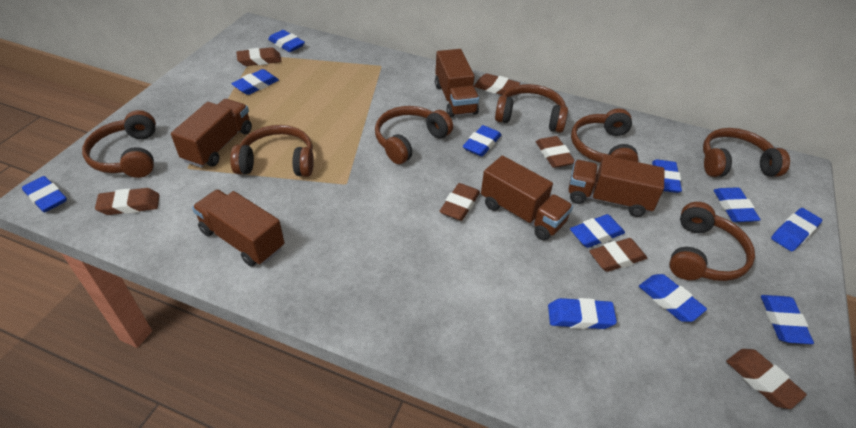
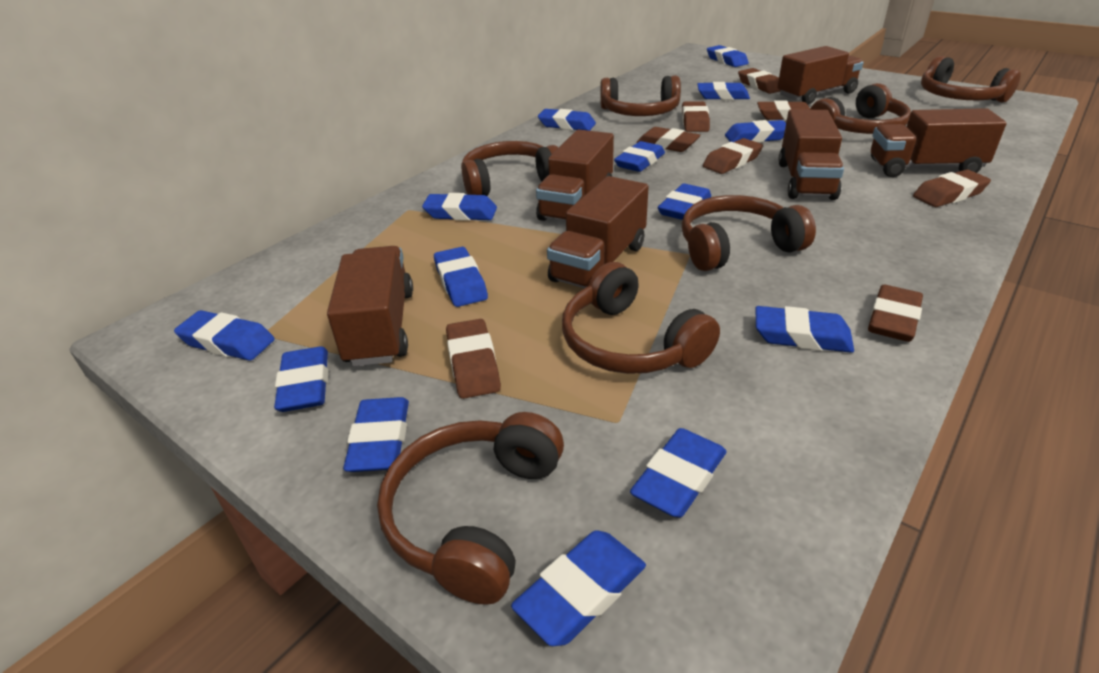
blue eraser: [22,176,67,212] [231,69,279,95] [268,30,305,52] [463,125,501,157] [548,298,617,329] [570,214,625,248] [639,274,707,322] [652,159,682,193] [714,187,761,222] [761,295,814,344] [771,208,822,251] = 11 -> [174,310,275,361] [274,346,328,412] [343,397,409,472] [422,193,497,221] [434,247,488,307] [511,530,646,646] [538,109,596,131] [614,141,665,172] [630,428,727,518] [658,183,711,220] [698,82,750,100] [707,45,749,67] [725,120,786,143] [756,306,854,353] = 14
brown eraser: [95,188,159,215] [236,47,281,66] [440,183,480,221] [474,73,520,95] [536,136,575,168] [589,238,647,272] [726,349,807,409] = 7 -> [446,319,501,399] [637,127,700,152] [682,101,710,132] [703,138,763,174] [738,68,781,94] [757,100,810,121] [868,285,923,342] [913,170,991,207] = 8
brown truck: [171,99,252,168] [192,190,285,267] [435,49,479,117] [481,156,573,240] [568,155,664,217] = 5 -> [327,246,413,366] [536,129,614,222] [547,176,649,288] [778,46,863,105] [778,109,844,200] [871,108,1007,177] = 6

